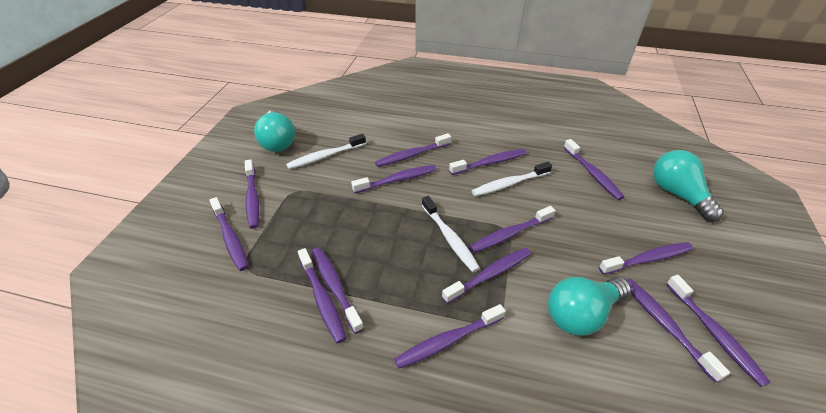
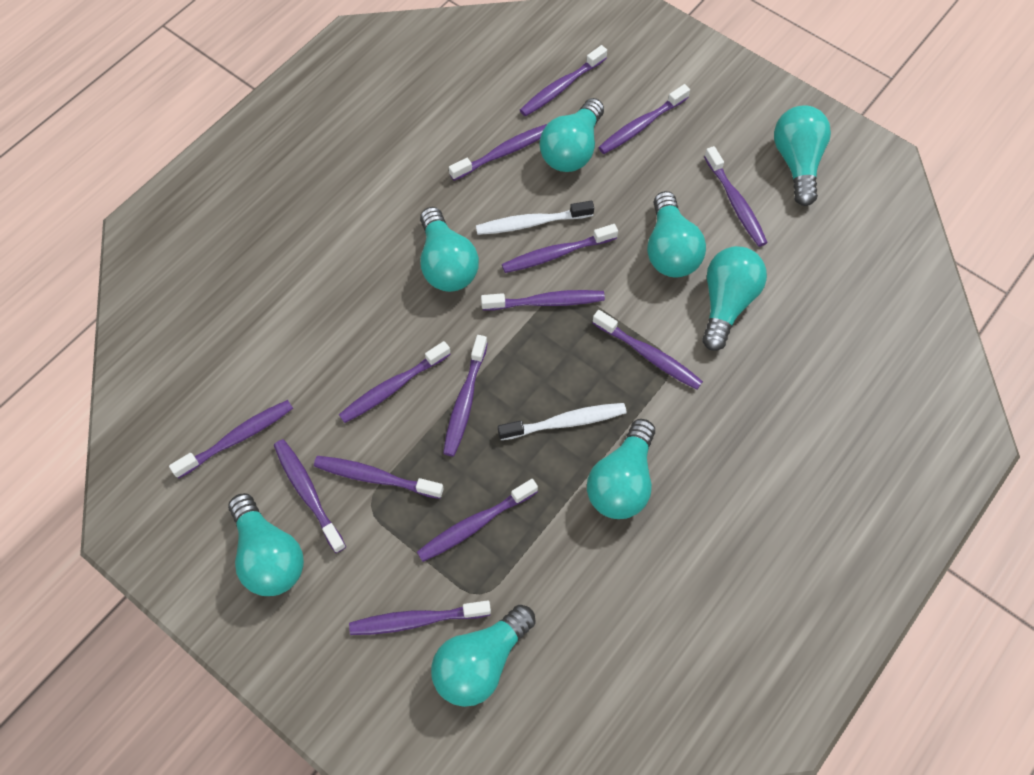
turquoise light bulb: [254,110,295,152] [548,277,631,336] [653,150,724,222] = 3 -> [228,493,304,596] [420,207,479,292] [431,605,536,707] [540,98,604,172] [587,419,655,519] [647,191,706,277] [702,246,767,351] [774,105,831,206] = 8
white toothbrush: [286,134,366,169] [422,196,480,272] [472,162,552,196] = 3 -> [476,201,594,235] [498,403,627,440] = 2

